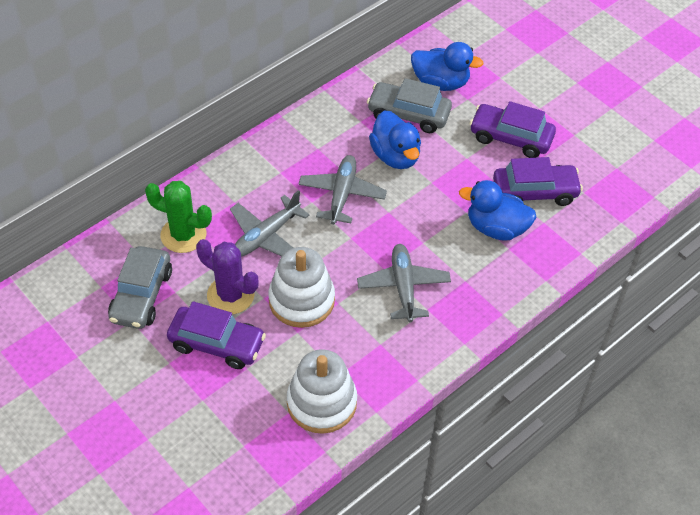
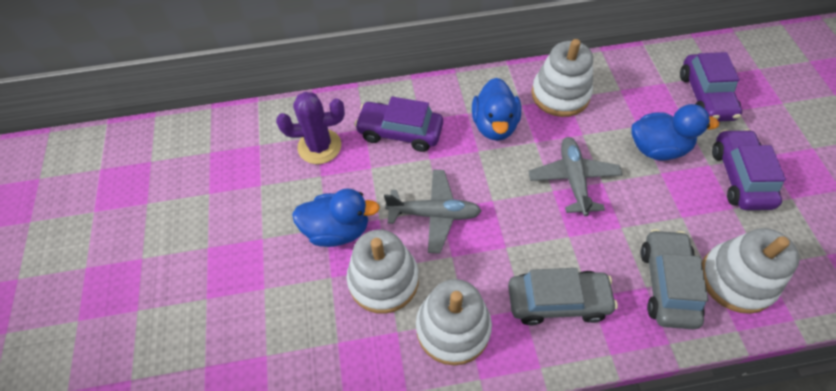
green cactus: [145,181,212,253] = 1 -> none = 0
grey plane: [230,190,310,257] [298,155,387,225] [357,244,451,323] = 3 -> [384,170,481,254] [528,137,623,216] = 2
white stacking toy: [268,247,335,328] [287,349,357,434] = 2 -> [347,230,419,314] [416,279,492,366] [531,39,593,117] [702,228,800,314] = 4

